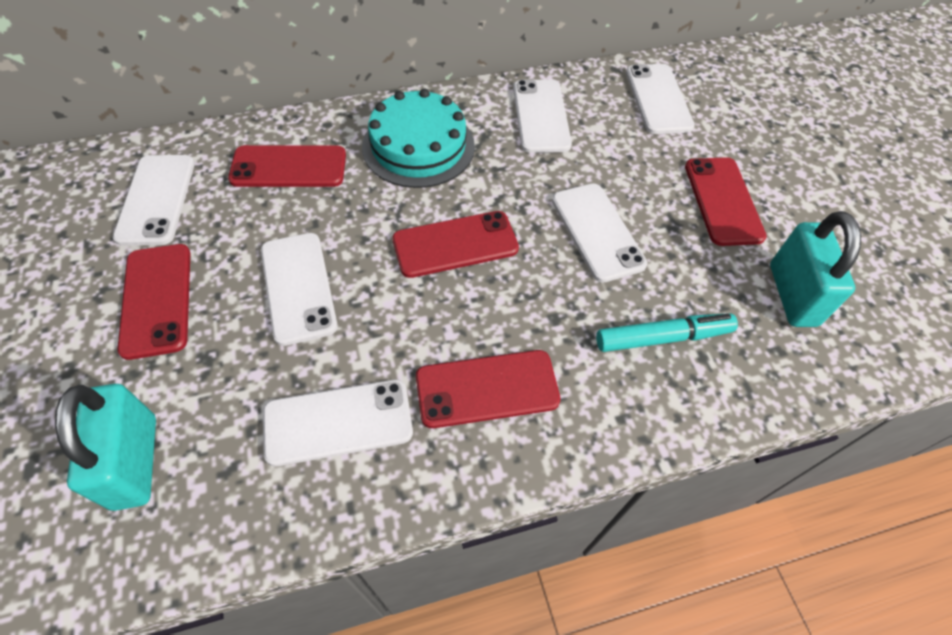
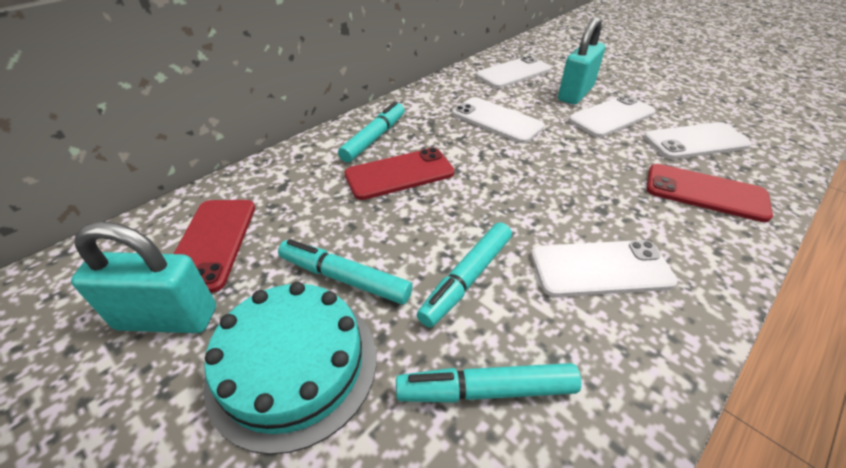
red phone: [117,244,191,360] [228,145,346,187] [392,211,519,278] [416,350,561,428] [685,157,767,246] = 5 -> [174,200,255,293] [344,148,454,200] [647,164,773,222] = 3
turquoise marker: [596,313,738,352] = 1 -> [278,239,413,305] [338,102,405,162] [396,363,581,403] [417,222,512,328] = 4
white phone: [113,155,195,246] [261,233,338,346] [263,379,413,466] [513,79,572,153] [552,183,648,283] [626,64,695,134] = 6 -> [452,97,545,143] [476,55,551,88] [531,240,678,297] [569,94,656,137] [644,122,751,159] = 5

